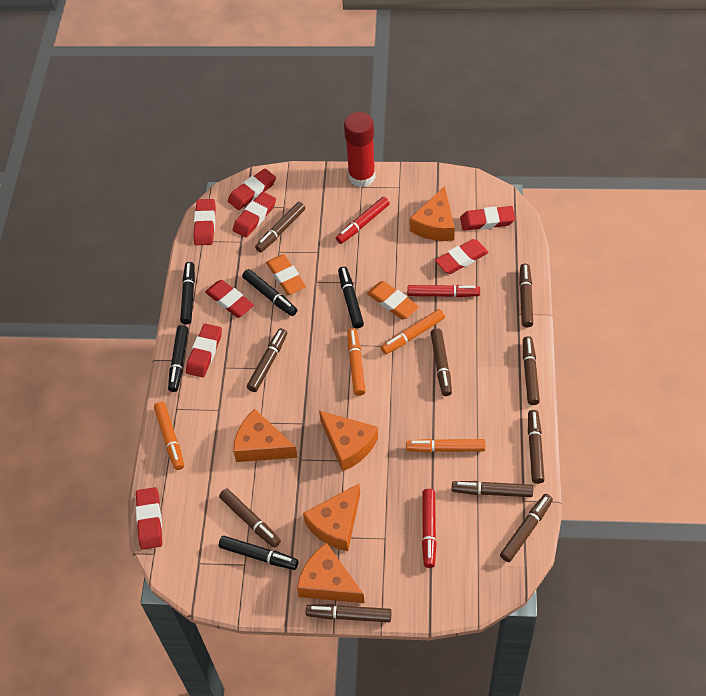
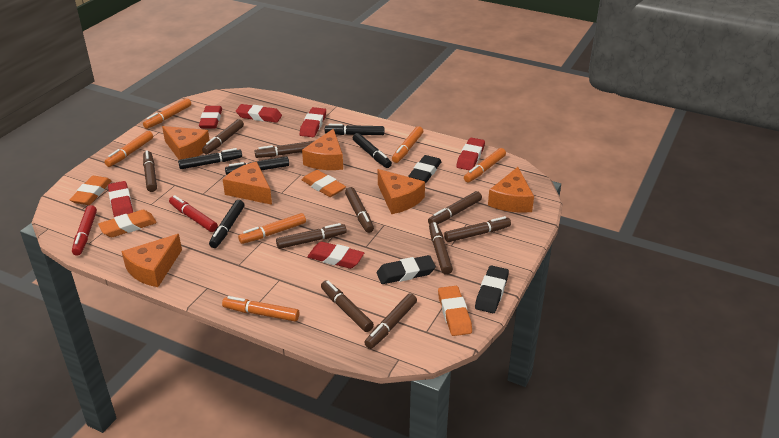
black eraser: none = 0 -> [377,255,436,284] [408,155,442,183] [475,265,509,313] = 3
orange cheese: [233,409,298,462] [297,543,365,603] [303,484,360,551] [319,411,378,471] [410,186,455,241] = 5 -> [121,234,182,287] [162,126,210,160] [223,162,272,205] [302,129,343,170] [378,169,425,214] [488,167,534,213] = 6
orange eraser: [266,254,306,295] [367,281,419,319] = 2 -> [70,176,112,205] [98,210,157,237] [302,170,346,197] [438,286,472,336] = 4
orange marker: [154,402,184,470] [347,328,366,396] [381,309,445,354] [406,439,485,453] = 4 -> [104,131,153,167] [143,98,191,129] [222,296,299,321] [238,213,306,244] [392,126,423,163] [464,148,506,183] = 6
red eraser: [136,487,162,550] [186,324,222,377] [193,199,216,245] [205,280,254,318] [228,169,276,210] [233,192,276,237] [435,239,489,274] [460,206,516,231] = 8 -> [108,181,133,217] [199,106,222,129] [236,104,282,123] [300,107,326,137] [307,241,364,269] [456,138,485,170] = 6
red glue stick: [344,112,376,187] = 1 -> none = 0
red marker: [336,197,390,244] [407,285,480,297] [422,489,437,568] = 3 -> [72,205,97,256] [169,195,218,232] = 2

